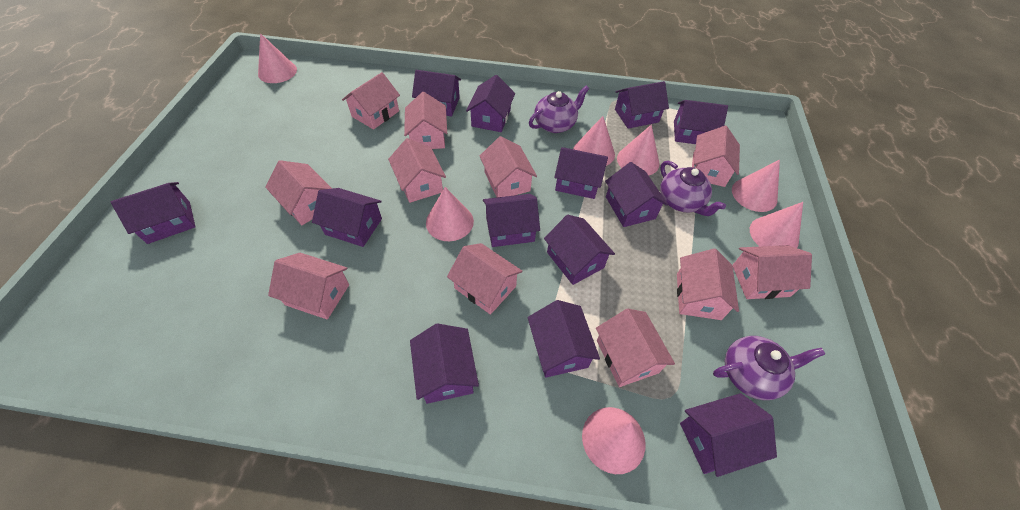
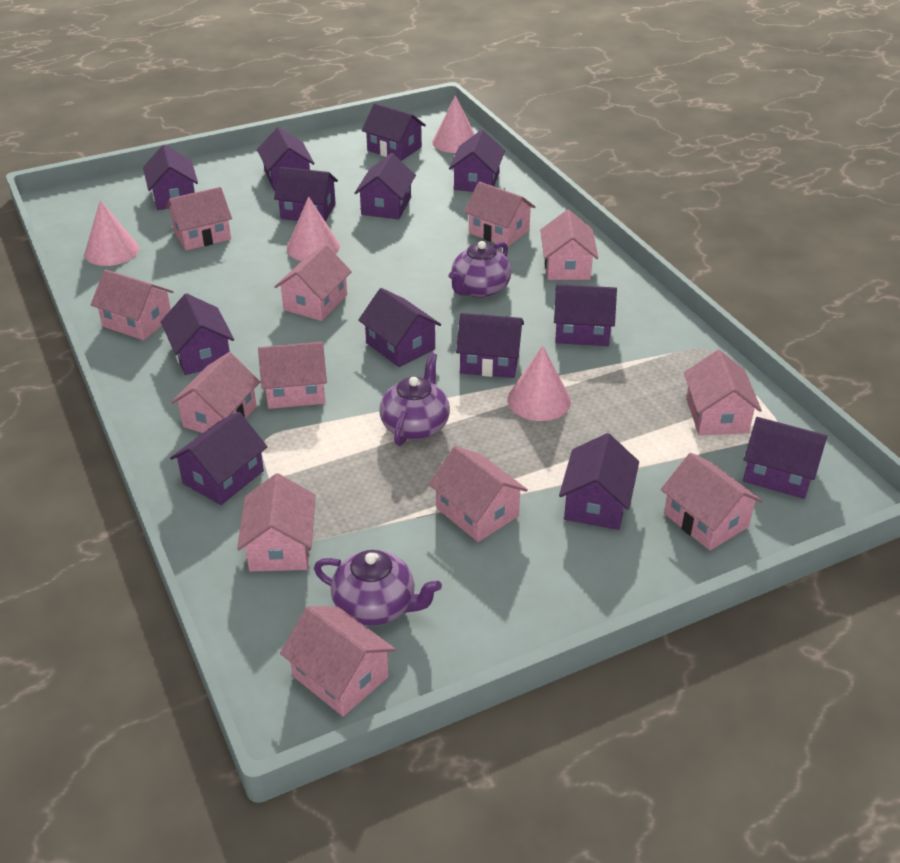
pink cone: [258,33,297,83] [426,187,474,241] [573,116,615,166] [582,407,646,474] [617,124,660,176] [732,160,780,212] [750,202,803,248] = 7 -> [84,200,139,266] [287,196,340,261] [432,95,475,153] [507,345,571,421] = 4
pink house: [265,160,332,225] [268,253,349,320] [342,72,400,130] [388,138,446,203] [404,92,447,149] [447,243,523,315] [479,136,537,197] [596,309,675,387] [677,248,739,320] [692,126,740,187] [732,245,812,299] = 11 -> [91,269,174,340] [166,187,232,250] [171,352,260,433] [237,473,316,571] [258,342,327,409] [275,244,352,321] [280,606,396,716] [428,446,528,542] [464,182,535,246] [540,209,598,280] [661,453,763,550] [684,350,762,435] = 12

